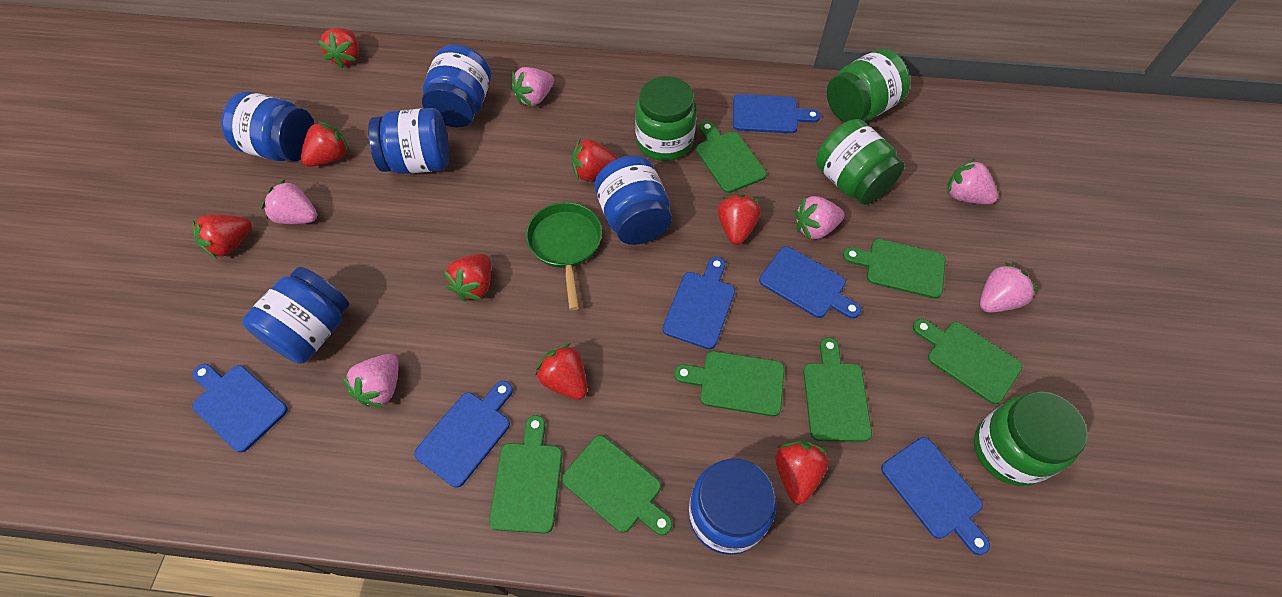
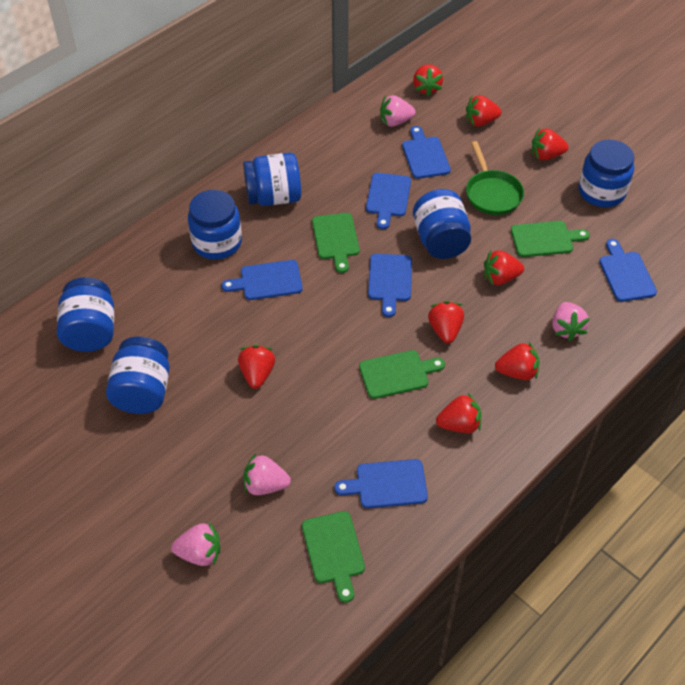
green cutting board: [489,415,562,534] [562,435,672,535] [674,351,784,417] [696,121,767,193] [803,337,872,442] [843,239,945,299] [913,319,1023,404] = 7 -> [302,511,365,603] [312,213,360,273] [359,350,445,399] [511,221,590,257] = 4
green jar: [635,76,697,161] [816,119,905,205] [827,49,910,123] [974,391,1088,486] = 4 -> none = 0
pink strawberry: [262,180,317,224] [342,354,399,407] [511,67,554,106] [794,196,844,241] [947,159,998,204] [980,262,1038,312] = 6 -> [171,522,220,566] [244,454,291,495] [380,95,416,127] [552,302,590,341] = 4

